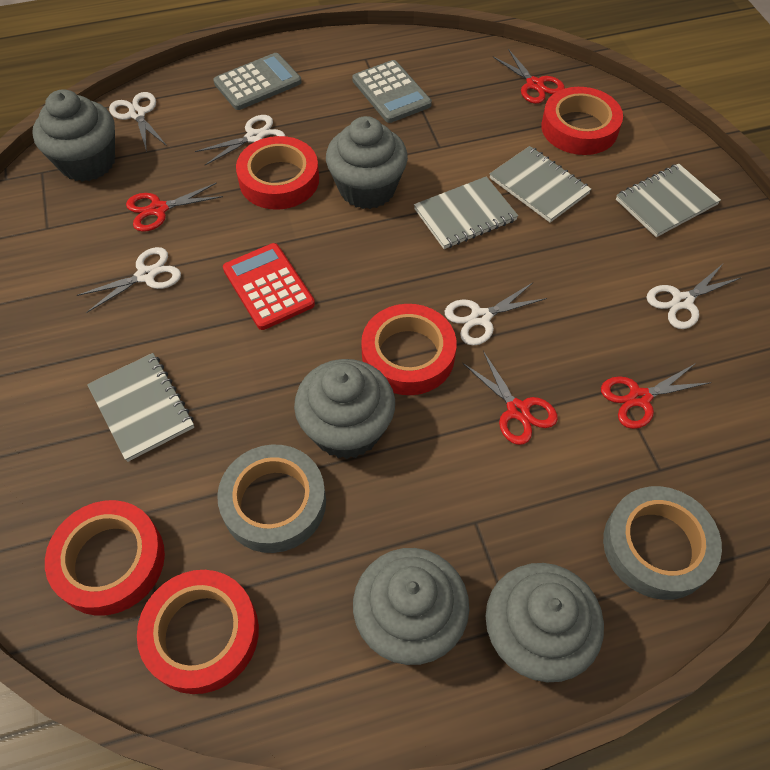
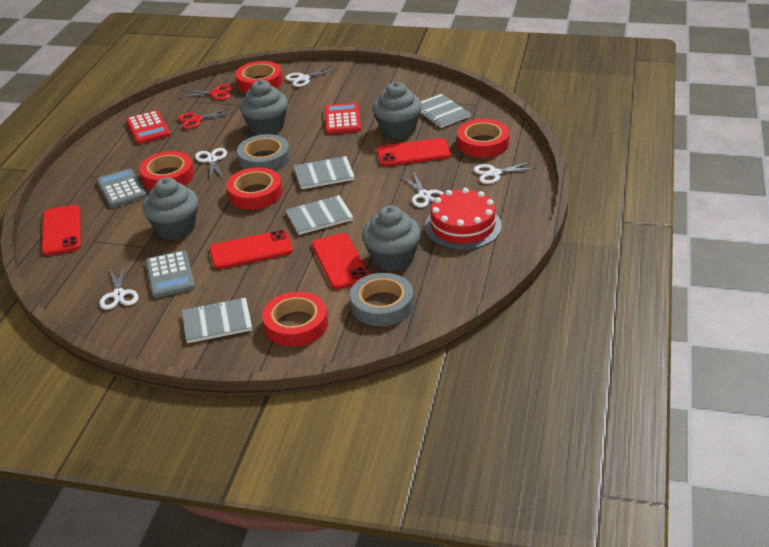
grey cupcake: [32,89,115,182] [294,359,395,459] [326,116,408,209] [353,548,469,665] [486,563,604,682] = 5 -> [142,177,198,240] [239,80,288,135] [362,205,421,271] [372,82,422,139] = 4
red cake: none = 0 -> [425,188,502,250] = 1
red calculator: [223,243,315,330] = 1 -> [126,110,171,144] [325,103,361,134] = 2
red phone: none = 0 -> [42,205,81,256] [209,230,293,269] [312,233,370,289] [377,138,451,166] = 4
red scissors: [126,182,223,232] [463,351,558,445] [493,49,565,104] [601,363,711,429] = 4 -> [178,107,234,129] [180,85,233,100] = 2

